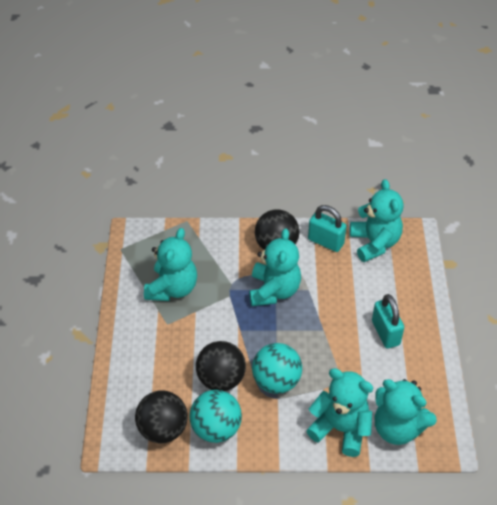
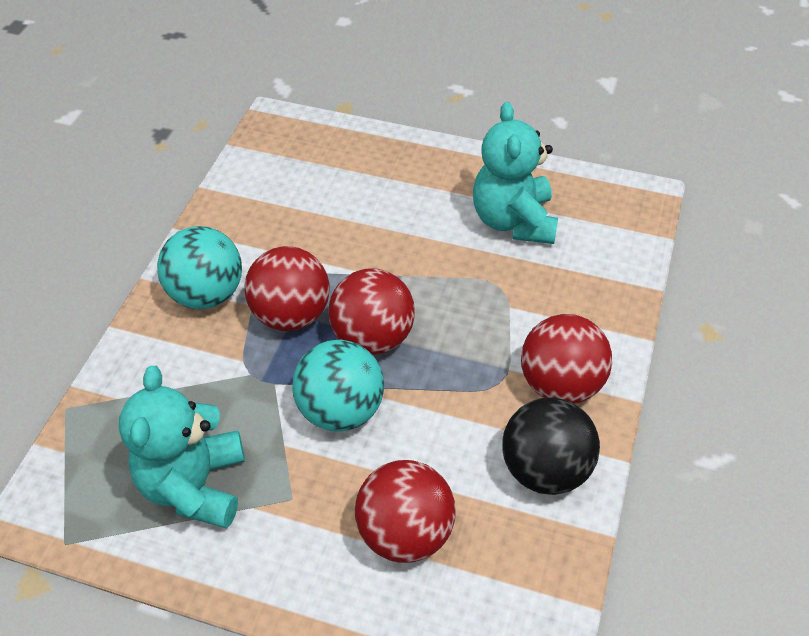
black ball: [135,390,188,443] [196,341,246,391] [255,209,299,250] = 3 -> [502,398,600,495] = 1
red ball: none = 0 -> [245,246,330,331] [328,268,415,355] [355,460,456,563] [521,314,612,404] = 4
turquoise padlock: [308,205,347,252] [372,294,404,348] = 2 -> none = 0
turquoise teddy bear: [144,228,197,301] [249,228,301,306] [306,368,373,457] [350,179,404,262] [375,379,437,445] = 5 -> [119,366,245,528] [473,102,558,244] = 2

